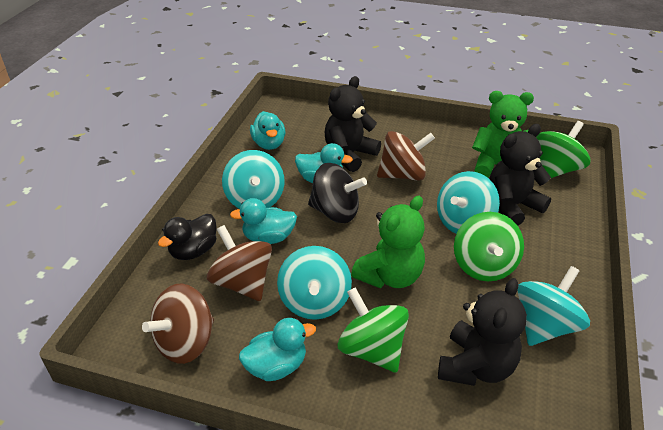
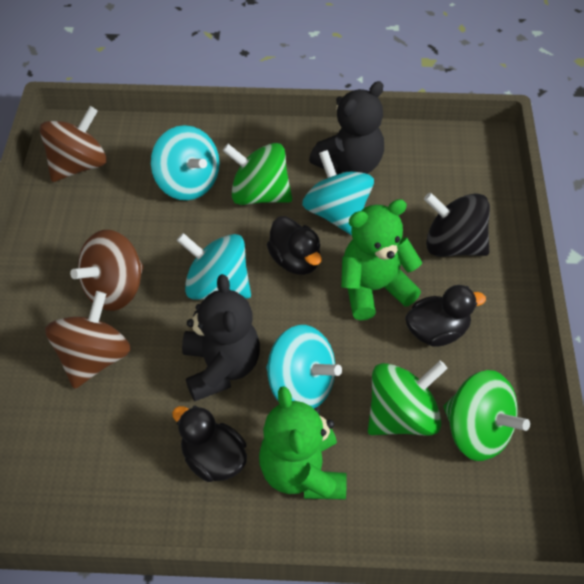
black duck: [158,214,217,260] = 1 -> [172,406,247,482] [267,216,322,275] [405,285,486,346] = 3
black teddy bear: [325,76,381,172] [438,278,527,386] [489,124,551,226] = 3 -> [182,274,260,401] [309,81,384,175] = 2
turquoise duck: [230,198,297,244] [239,318,316,381] [250,111,286,150] [295,143,353,183] = 4 -> none = 0

